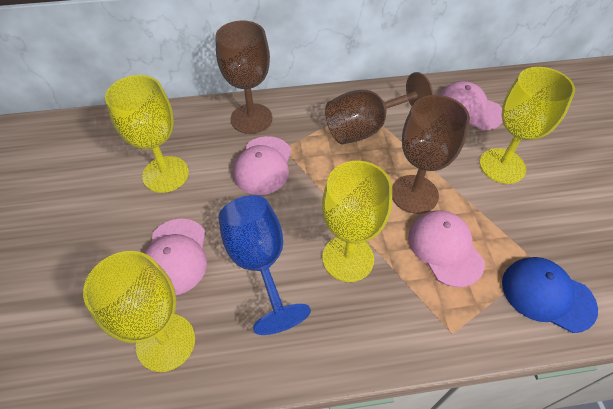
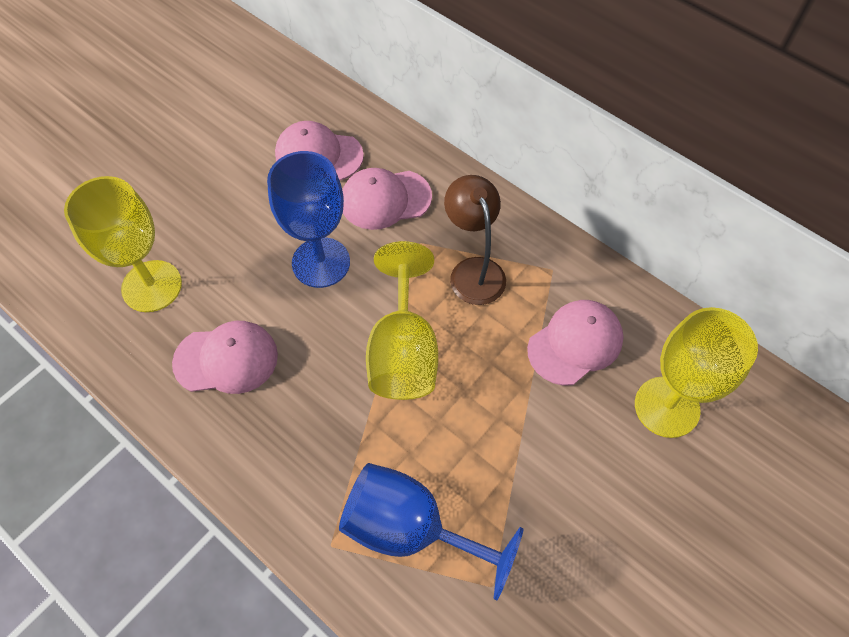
blue cap: [502,257,598,333] = 1 -> none = 0
blue goblet: [218,195,311,335] = 1 -> [267,151,350,288] [339,463,524,600] = 2
brown goblet: [215,20,272,134] [325,72,434,144] [392,95,470,214] = 3 -> none = 0
brown lamp: none = 0 -> [444,175,506,305] = 1
yellow goblet: [83,251,195,372] [105,75,189,193] [322,161,392,282] [479,67,575,184] = 4 -> [64,176,182,312] [366,241,438,400] [635,307,758,438] = 3

